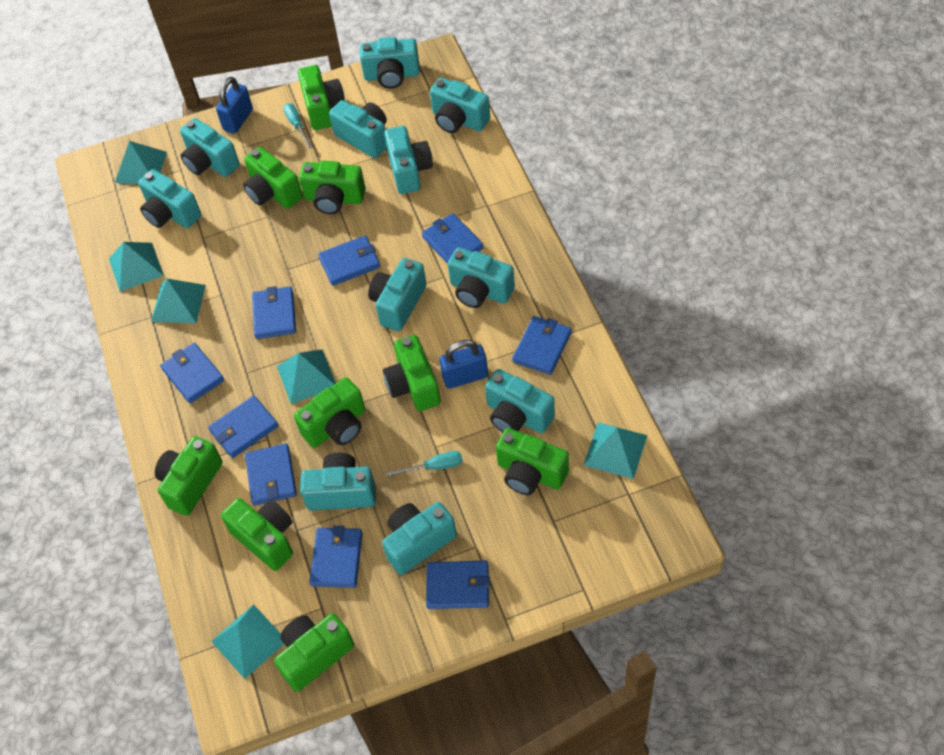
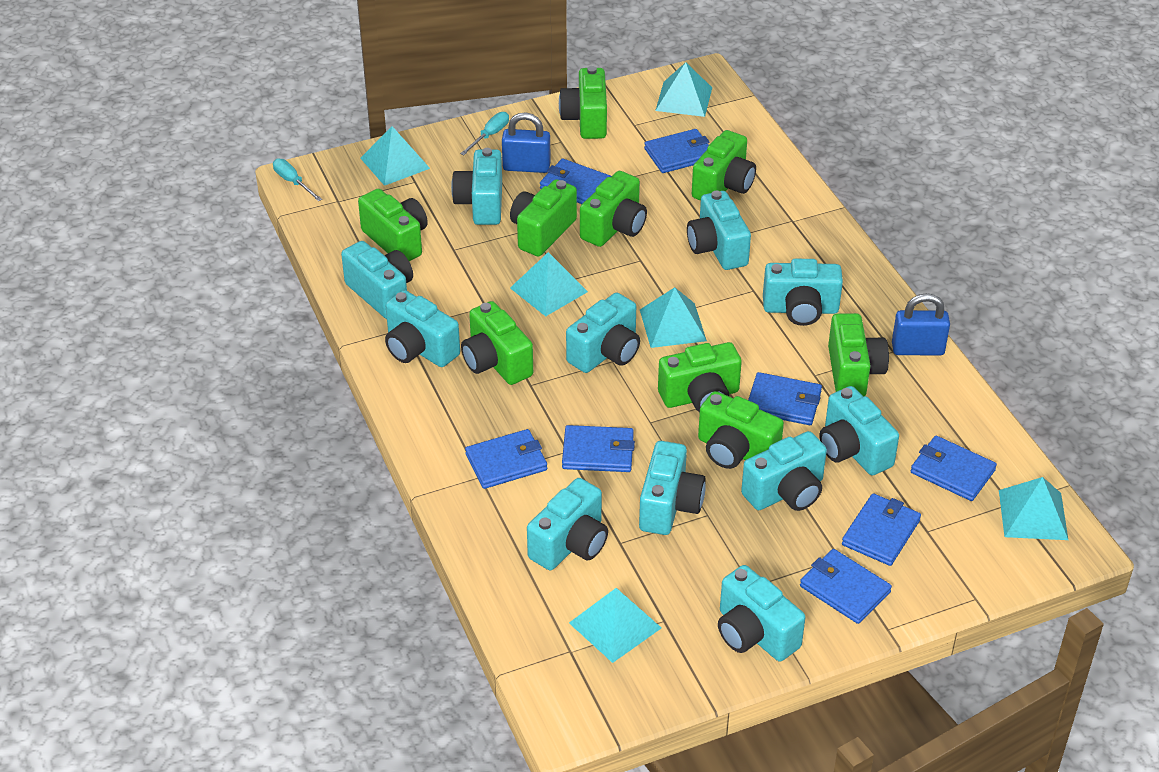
blue wallet: [160,343,224,403] [208,395,278,458] [245,443,297,506] [252,286,296,339] [309,526,363,588] [318,235,380,286] [422,213,484,264] [426,561,490,609] [512,316,572,375] = 9 -> [465,429,547,489] [540,159,611,204] [562,425,635,472] [644,129,710,173] [748,372,822,425] [800,549,892,624] [842,493,921,566] [911,436,997,501] = 8

